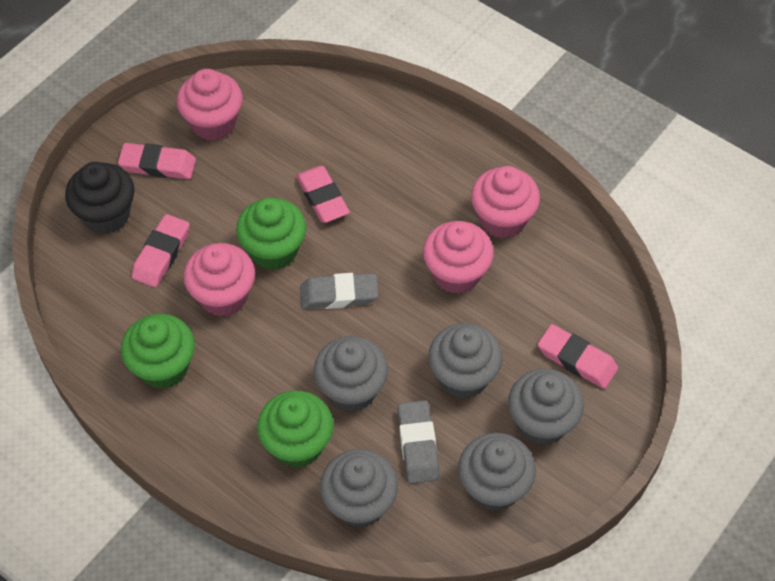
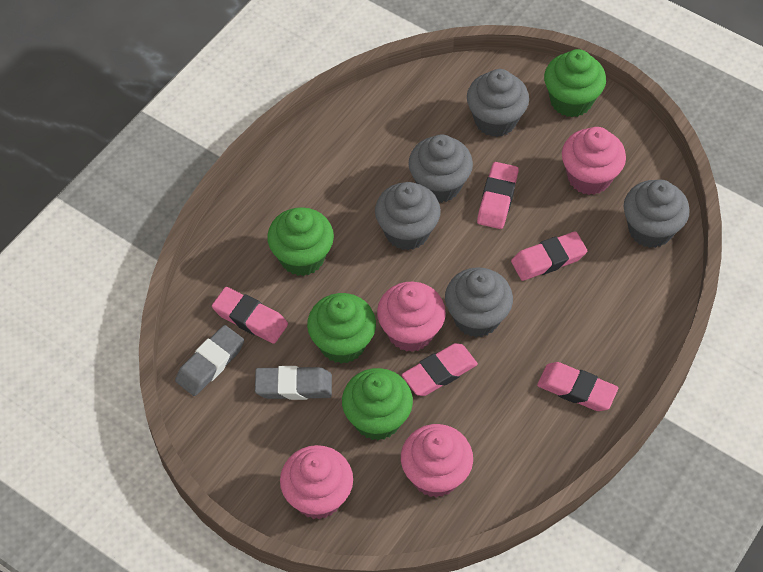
black cupcake: [65,162,134,234] = 1 -> none = 0
green cupcake: [121,314,195,389] [236,198,306,270] [257,391,334,468] = 3 -> [267,207,334,276] [307,293,376,364] [342,368,413,440] [544,49,606,117] = 4
pink eraser: [118,143,196,179] [131,214,190,288] [296,166,350,223] [538,324,618,389] = 4 -> [212,287,288,344] [402,343,478,396] [477,162,519,229] [511,231,587,281] [537,362,618,411] = 5

